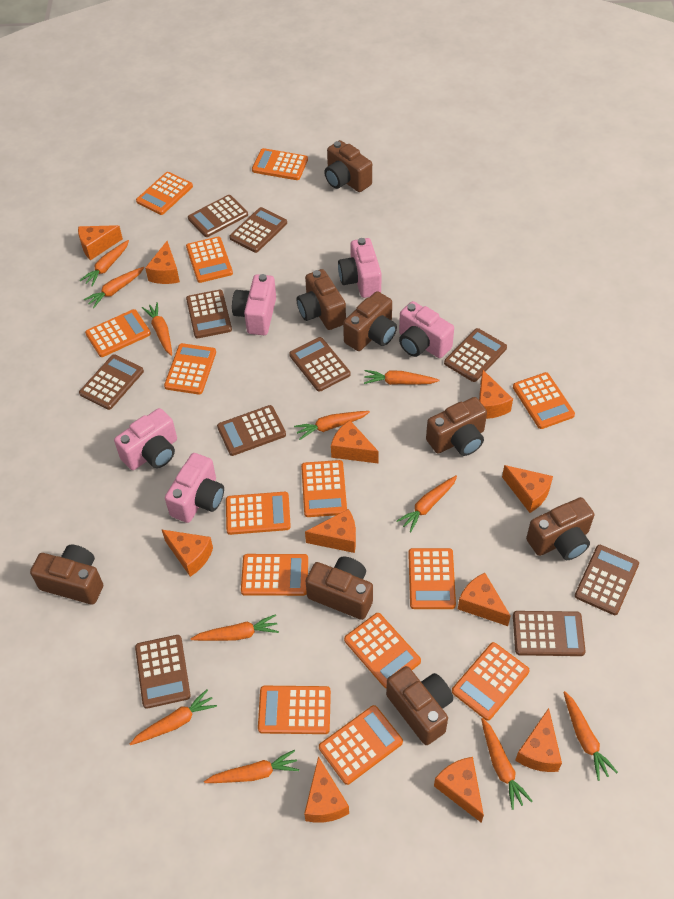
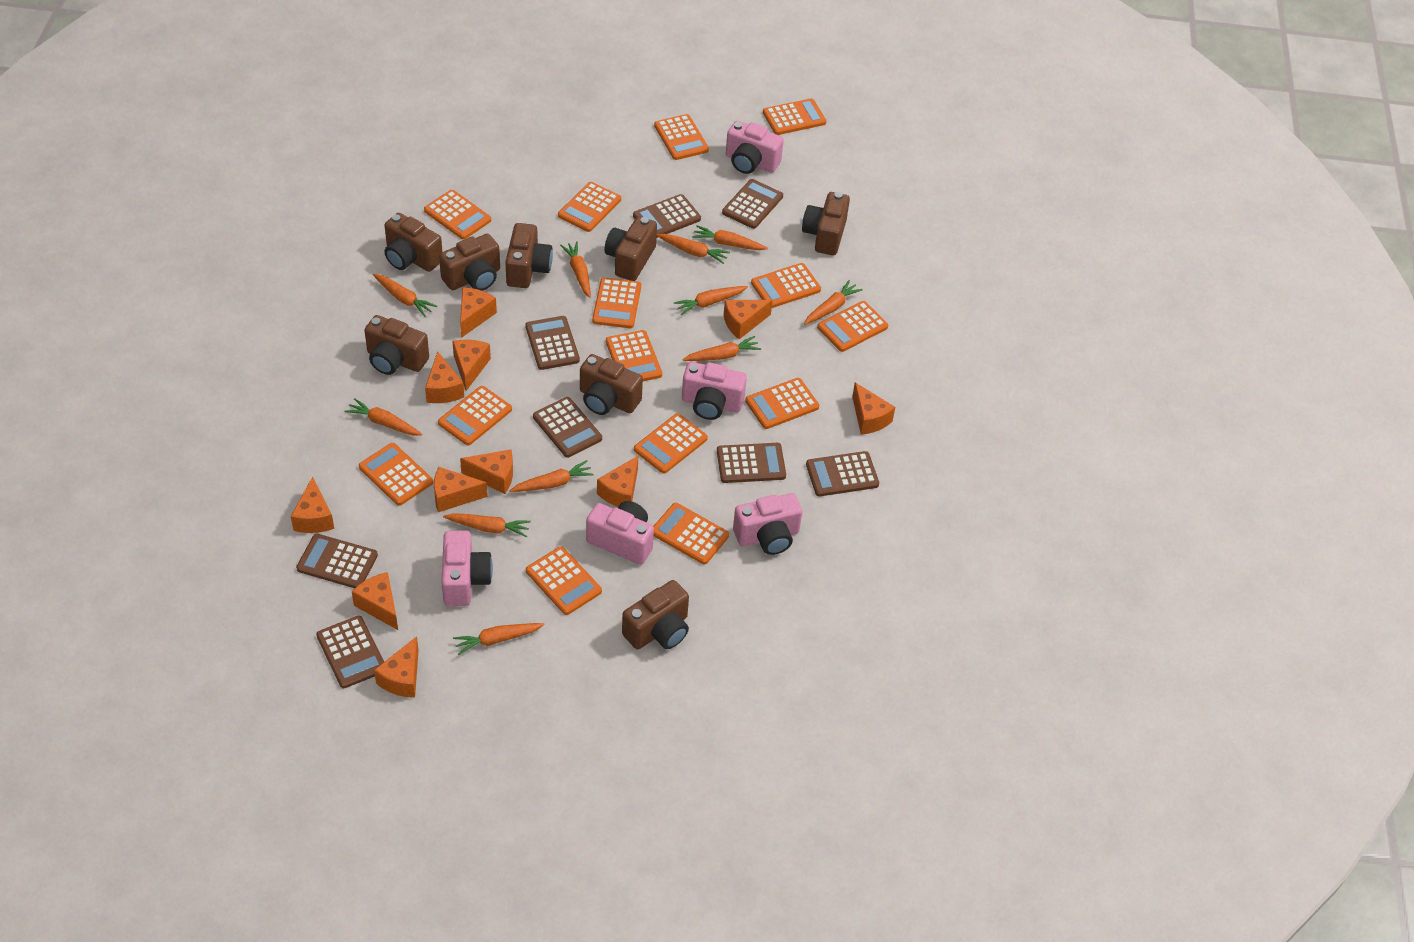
brown calculator: [79,354,144,410] [135,635,191,709] [186,290,232,338] [188,195,248,237] [217,405,286,456] [229,207,287,253] [289,337,350,392] [444,328,507,382] [513,611,586,656] [575,545,639,615] = 10 -> [296,534,378,588] [316,616,384,688] [525,316,580,370] [533,397,602,458] [633,194,701,238] [717,443,786,483] [722,179,783,229] [806,451,879,496] = 8

